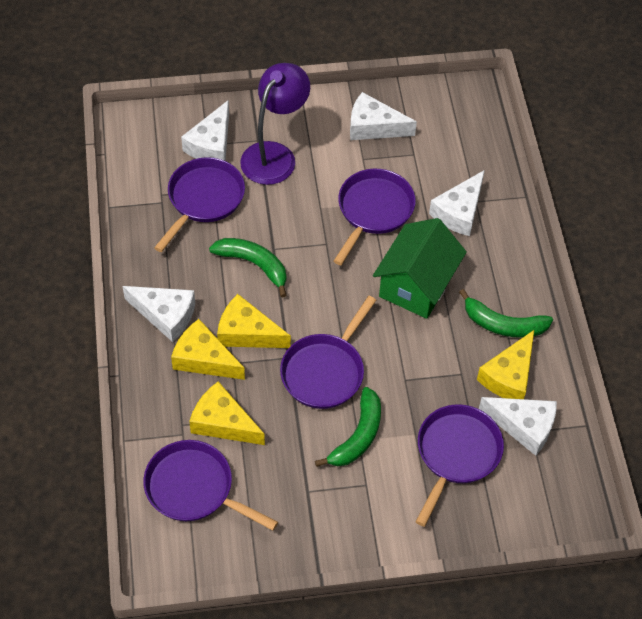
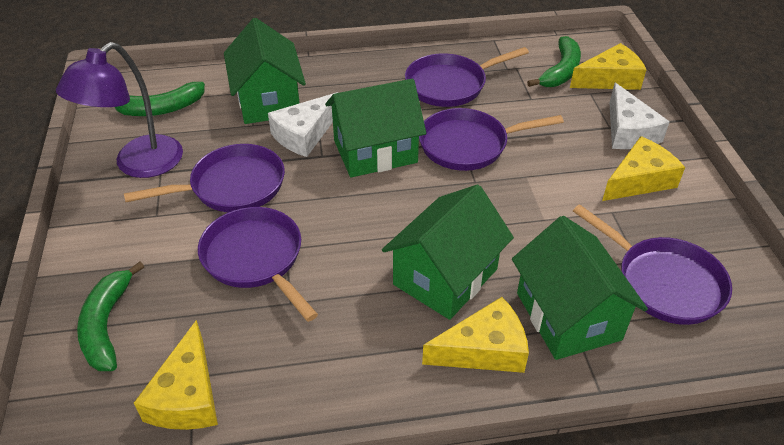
green house: [373,218,467,319] = 1 -> [224,18,306,124] [325,79,426,177] [382,184,514,320] [512,216,648,360] = 4
white cheese: [122,286,195,342] [181,100,229,161] [350,92,417,140] [429,170,485,236] [479,397,557,456] = 5 -> [268,92,339,157] [609,83,670,149] = 2

